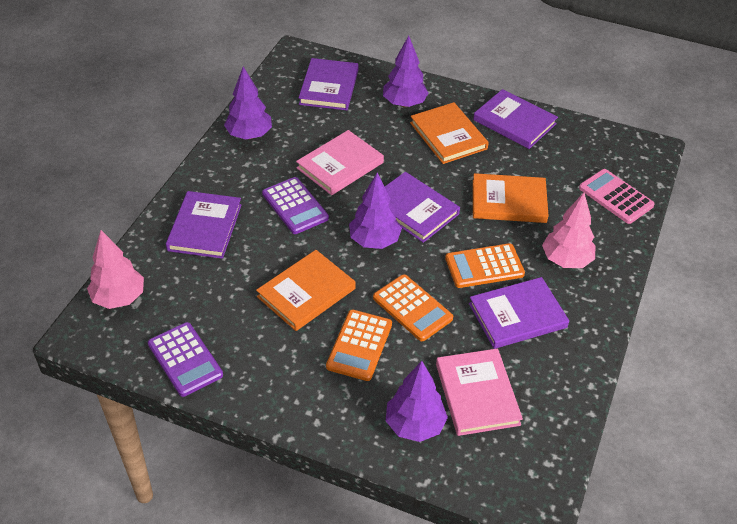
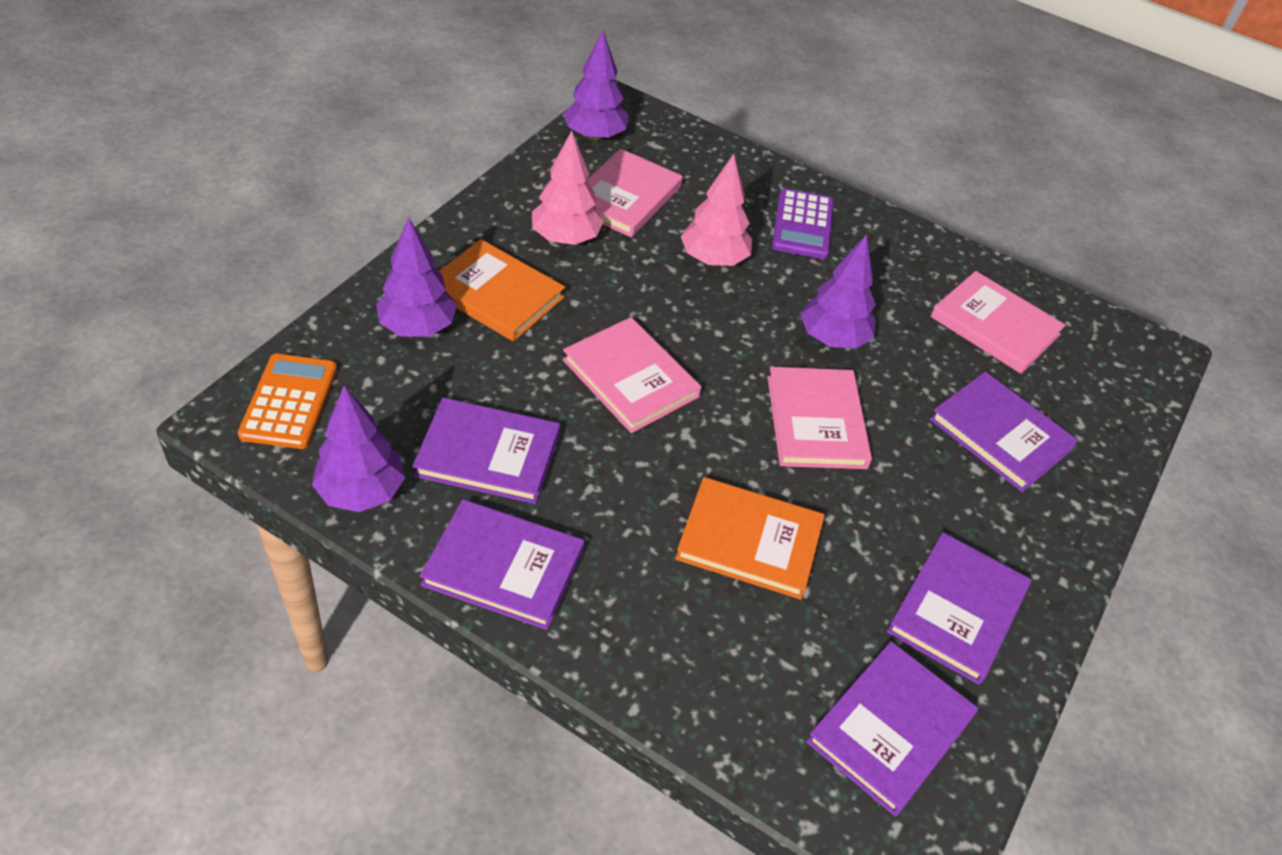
orange book: [256,250,356,331] [410,102,489,164] [473,173,549,223] = 3 -> [439,239,565,342] [675,477,825,600] = 2
orange calculator: [326,309,392,381] [373,274,453,341] [445,243,525,288] = 3 -> [238,353,337,449] = 1
pink book: [296,130,384,195] [436,349,523,436] = 2 -> [563,317,701,433] [587,149,683,238] [767,367,872,469] [931,271,1066,374] = 4
pink calculator: [579,169,655,224] = 1 -> none = 0
purple calculator: [148,322,223,397] [262,177,329,234] = 2 -> [772,188,834,259] = 1

